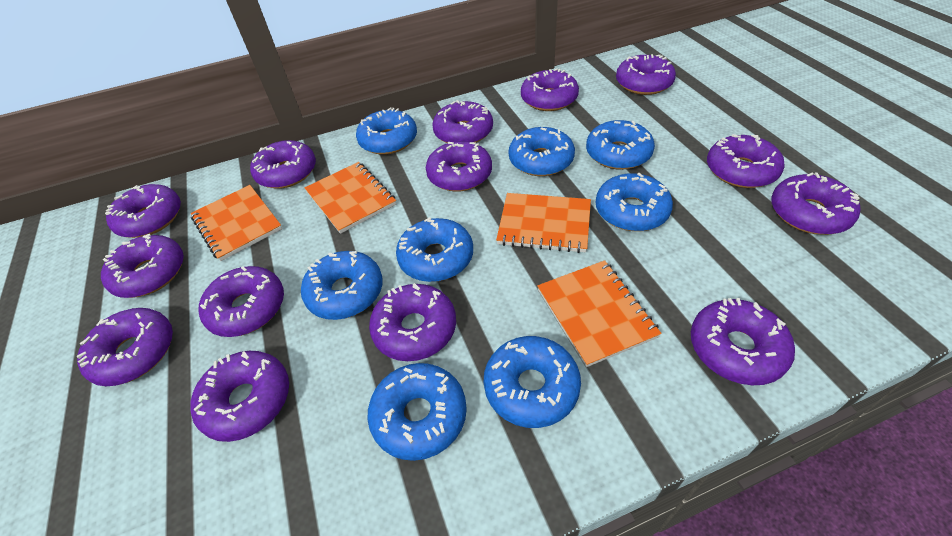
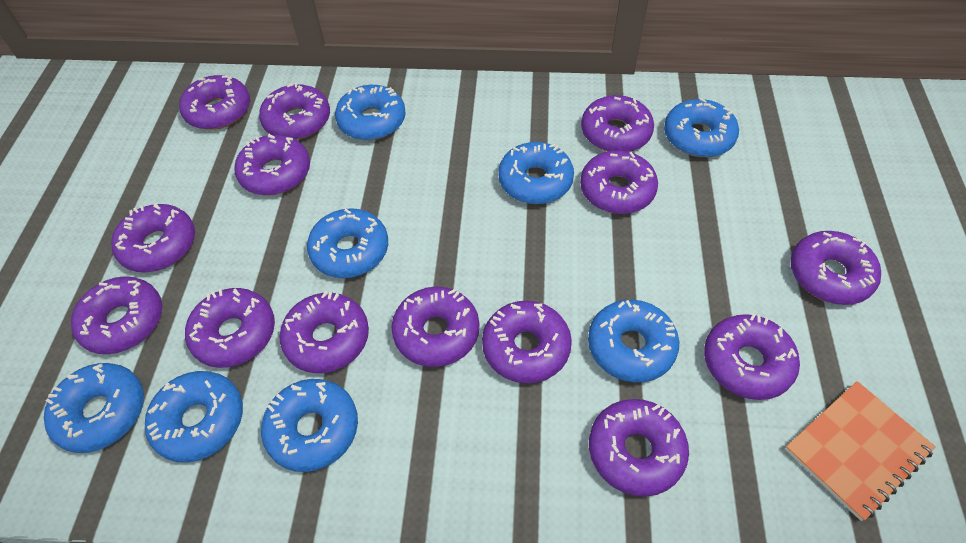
orange notebook: [191,185,282,261] [304,162,396,234] [496,193,591,253] [537,260,662,367] = 4 -> [785,381,936,521] = 1

